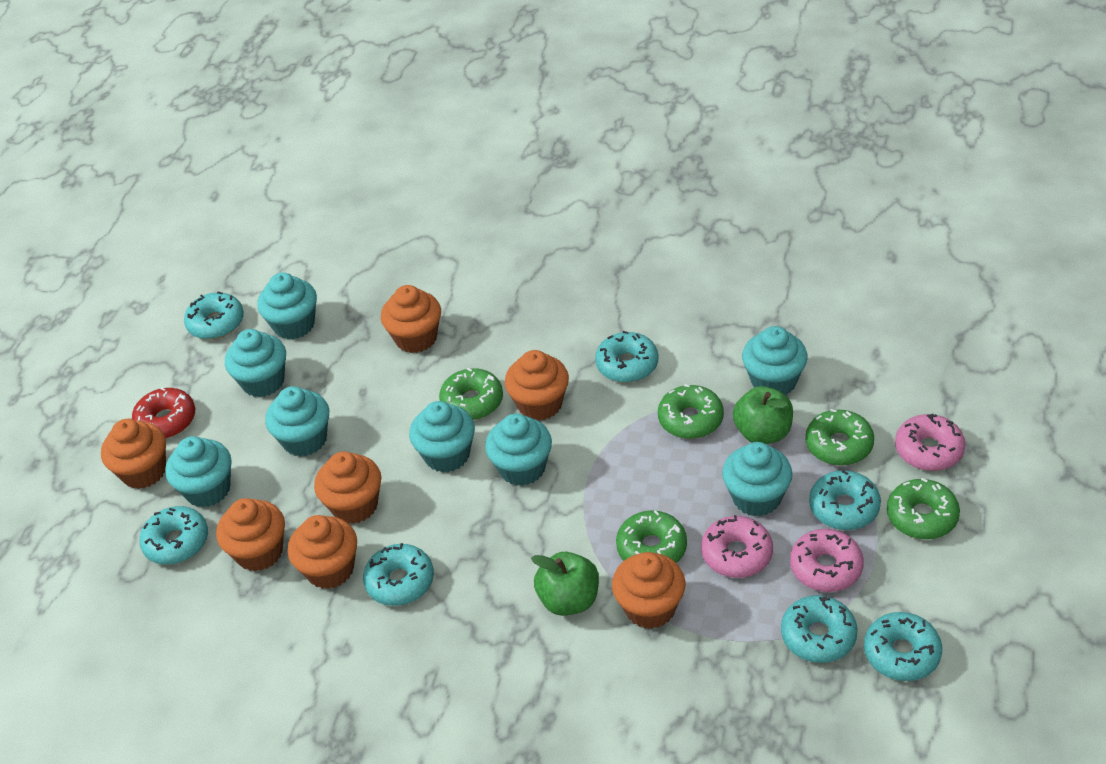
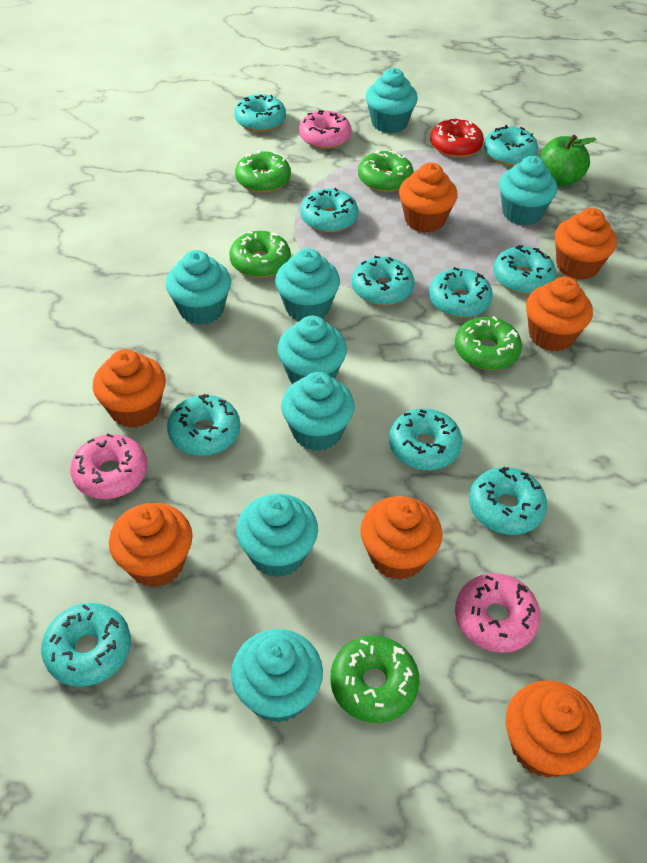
green apple: [531,552,599,616] [733,386,793,444] = 2 -> [540,135,596,187] = 1
turquoise donut: [139,506,208,565] [184,292,244,339] [363,543,434,606] [595,331,658,383] [781,595,857,663] [809,470,881,530] [864,612,942,681] = 7 -> [41,603,131,687] [167,394,240,456] [234,94,286,132] [300,188,358,233] [352,256,414,305] [389,408,462,470] [429,267,493,318] [469,467,547,535] [484,125,538,166] [493,245,556,294] = 10

